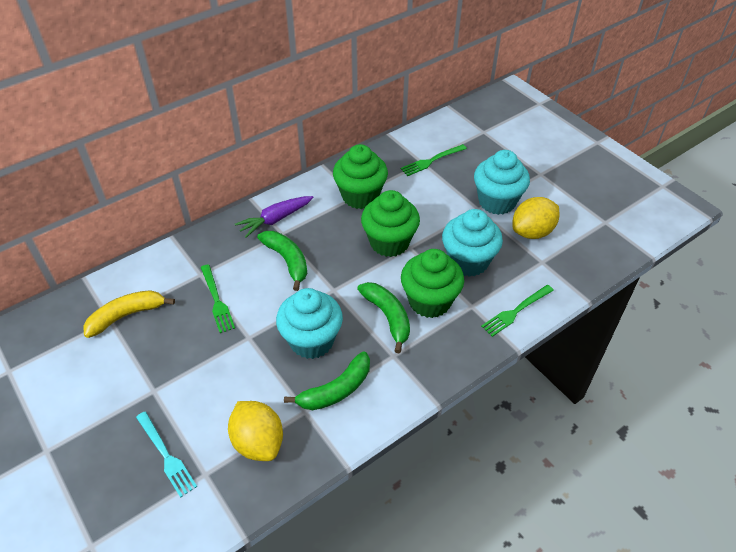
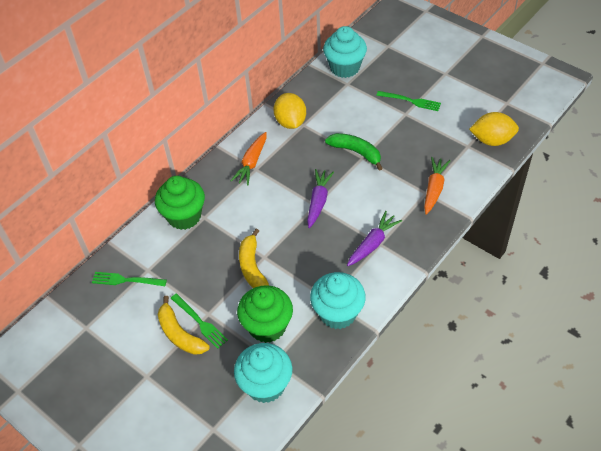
green banana: [257,231,307,291] [284,351,370,410] [357,282,410,353] = 3 -> [325,133,383,171] = 1
green cupcake: [333,144,388,209] [361,190,420,257] [401,249,464,318] = 3 -> [155,176,205,230] [237,285,293,343] = 2
orange carrot: none = 0 -> [231,132,267,186] [424,157,450,215] = 2
purple carrot: [235,196,313,238] = 1 -> [307,169,334,228] [347,211,402,266] = 2
turquoise fork: [136,411,197,498] = 1 -> none = 0
yellow banana: [83,290,175,338] = 1 -> [158,296,210,355] [239,229,269,288] = 2

